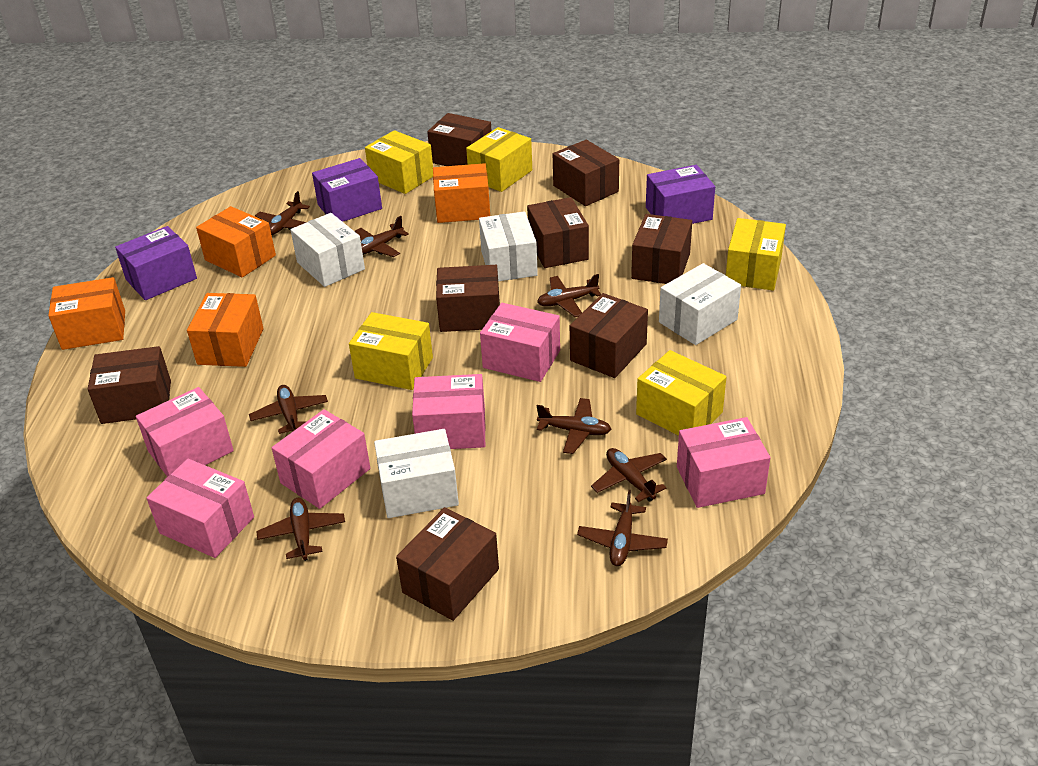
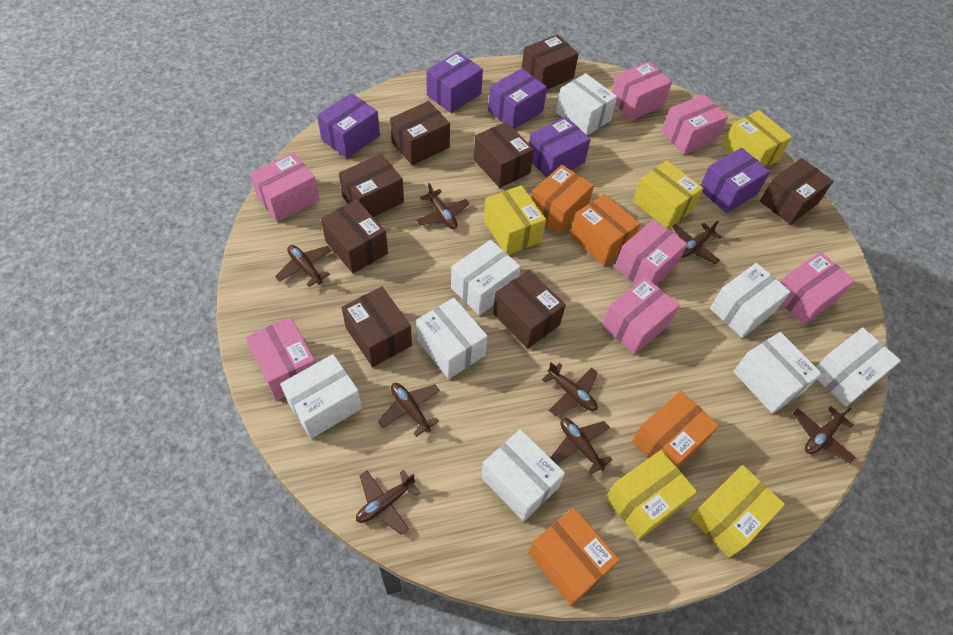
pink box: [136,387,234,477] [146,459,254,558] [272,409,370,509] [412,374,486,449] [480,303,560,382] [677,417,770,508] = 6 -> [246,317,316,400] [250,153,320,222] [602,277,680,354] [612,61,672,120] [615,219,687,285] [662,94,728,155] [781,252,855,325] = 7
purple box: [115,226,197,300] [312,158,382,222] [646,165,715,224] = 3 -> [317,93,380,159] [426,52,483,113] [488,68,547,129] [529,117,591,177] [701,148,771,213] = 5
white box: [290,213,365,287] [374,429,459,518] [479,211,538,281] [659,263,741,345] = 4 -> [280,354,362,439] [416,298,488,379] [451,240,521,315] [481,429,565,521] [556,73,617,135] [710,263,791,338] [733,332,822,414] [816,328,901,407] = 8

